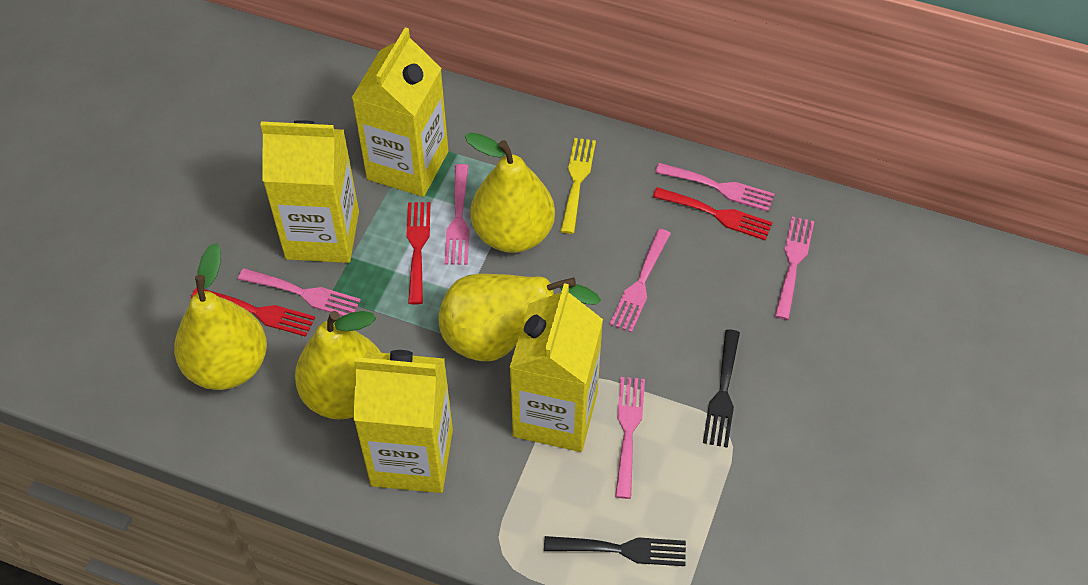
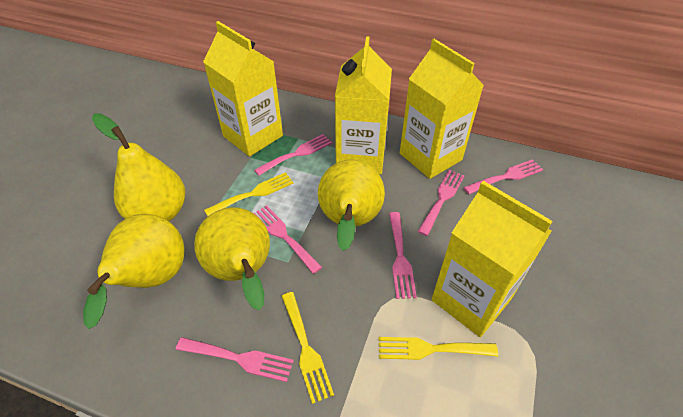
black fork: [544,536,686,566] [703,329,740,448] = 2 -> none = 0
red fork: [191,287,315,337] [406,202,431,305] [653,187,773,240] = 3 -> none = 0
yellow fork: [560,138,596,234] = 1 -> [204,172,294,216] [282,292,334,404] [379,337,498,360] = 3

